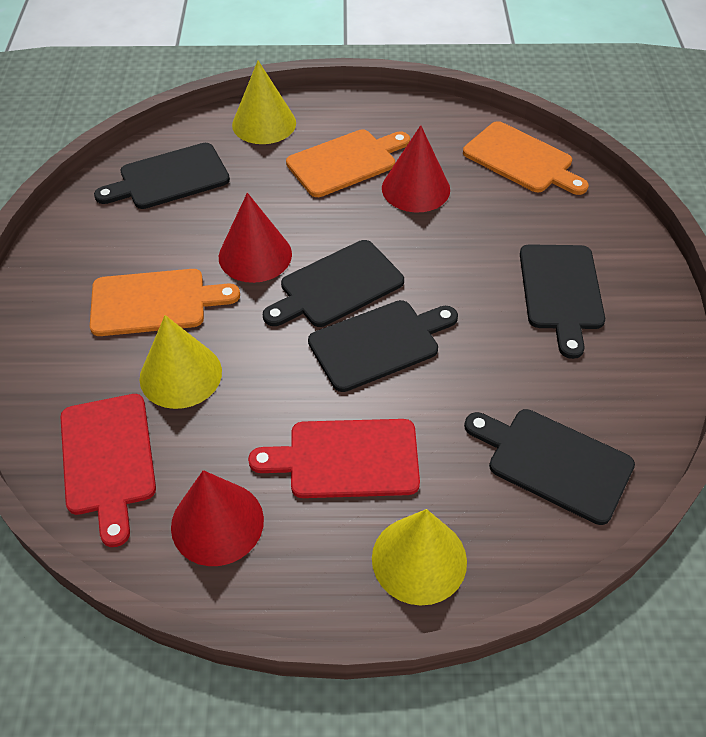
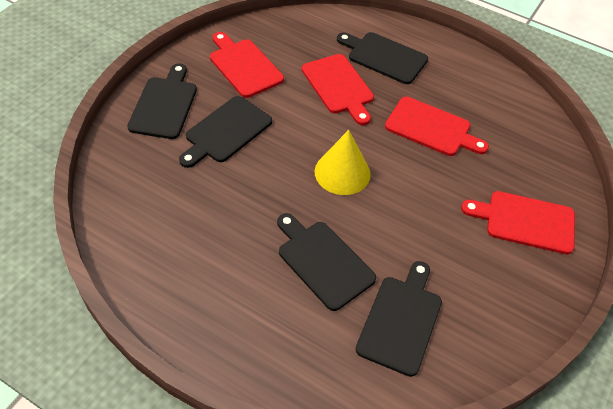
orange cutting board: [90,269,240,336] [286,130,410,197] [463,121,589,195] = 3 -> none = 0
red cone: [171,470,264,566] [219,193,292,283] [382,125,450,212] = 3 -> none = 0
red cutting board: [60,394,156,547] [248,419,420,498] = 2 -> [210,32,284,98] [302,54,374,125] [385,97,489,156] [461,191,575,254] = 4
yellow cone: [139,315,222,409] [232,61,296,144] [372,509,467,606] = 3 -> [315,130,371,195] = 1

